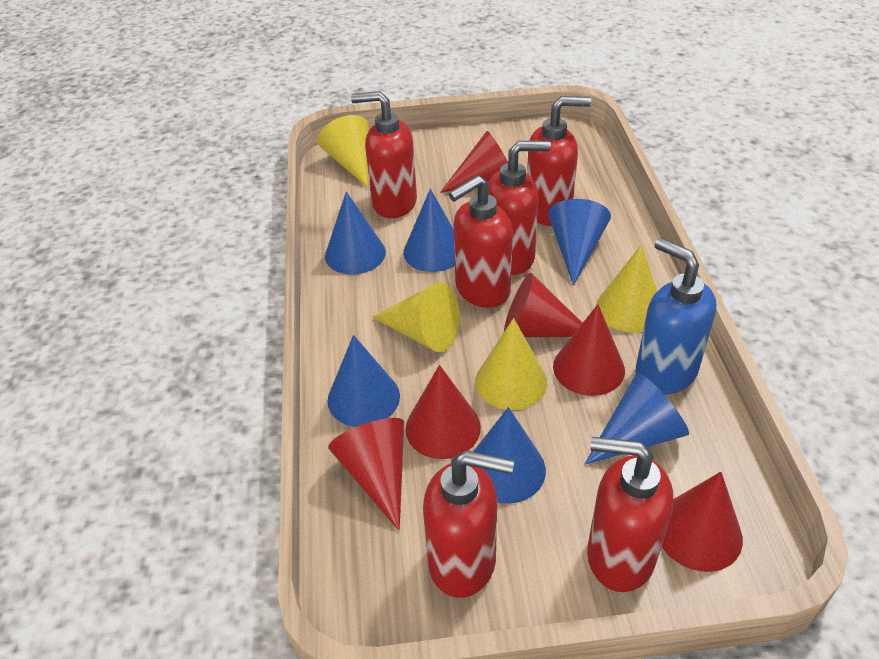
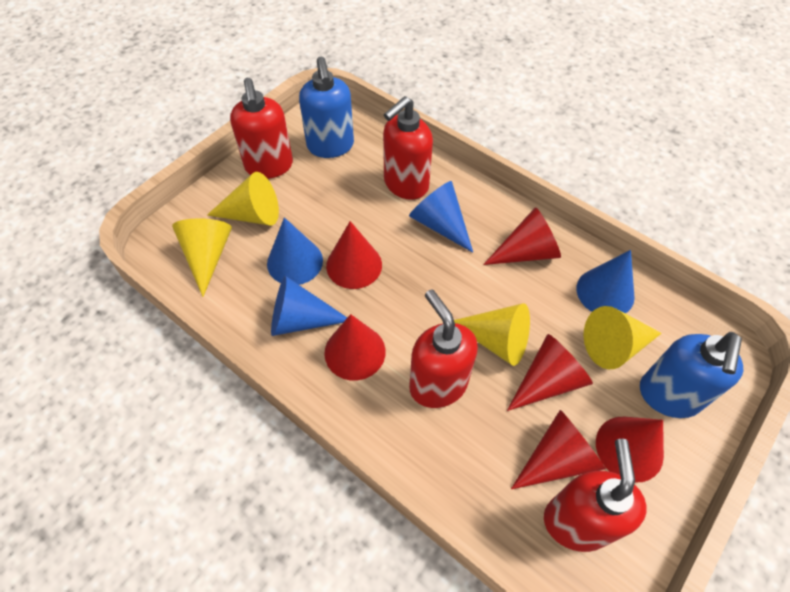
blue cone: [325,192,386,275] [328,335,400,427] [403,189,455,272] [473,407,546,504] [548,199,611,285] [584,373,689,465] = 6 -> [267,217,323,285] [271,276,347,336] [409,181,473,253] [576,250,635,313] = 4
blue soap dispenser: [636,238,716,394] = 1 -> [299,56,354,158] [640,332,744,418] = 2
red soap dispenser: [351,91,417,218] [423,450,514,598] [448,175,513,308] [488,141,551,275] [527,96,591,226] [587,437,673,592] = 6 -> [230,78,293,179] [383,96,433,200] [409,290,478,408] [544,439,647,552] = 4

